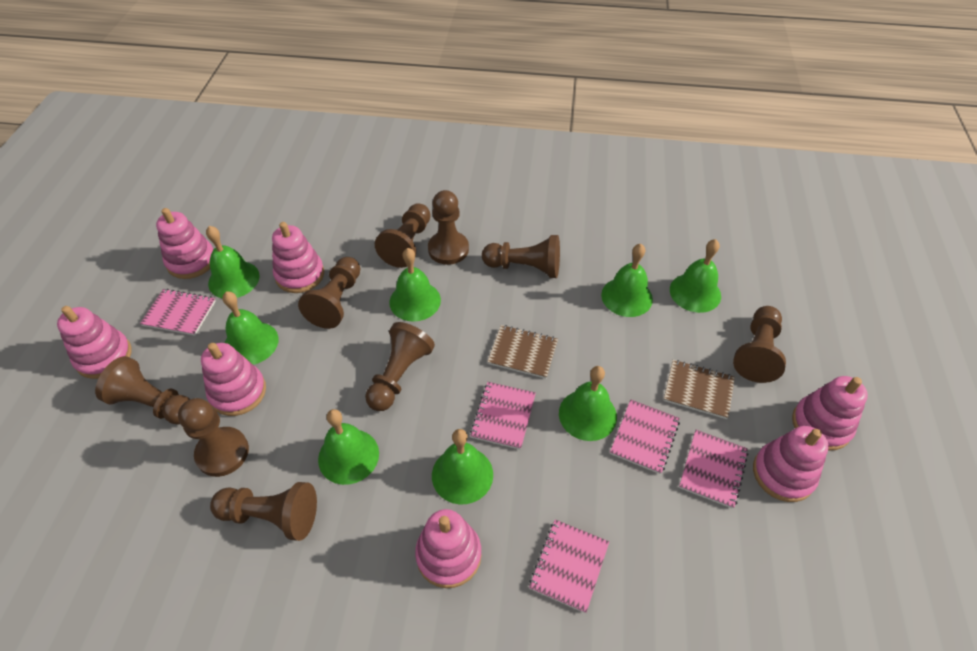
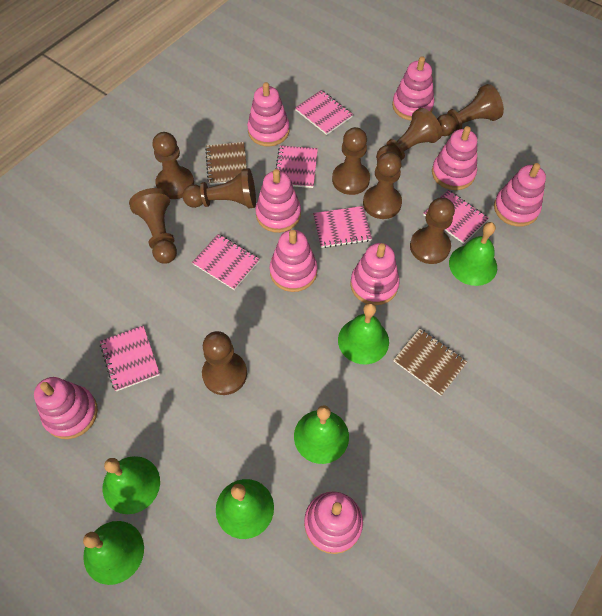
green bell: [206,226,260,298] [222,291,279,365] [318,409,379,485] [389,248,441,322] [432,429,493,504] [559,366,617,441] [601,244,653,317] [670,239,721,313] = 8 -> [83,521,144,585] [103,456,160,514] [216,479,274,539] [294,405,349,464] [338,302,389,364] [449,222,497,286] = 6
pink notebook: [140,289,216,336] [470,382,536,450] [529,520,609,613] [610,400,680,474] [679,430,748,509] = 5 -> [100,326,160,391] [192,234,260,290] [275,146,318,188] [295,90,353,135] [313,206,372,248] [423,190,489,244] = 6
pink stacking toy: [57,306,131,379] [156,208,214,279] [201,343,266,416] [272,222,324,293] [415,509,481,588] [753,426,829,502] [792,376,868,451] = 7 -> [34,377,98,439] [247,82,290,146] [255,169,301,233] [269,230,317,292] [304,491,363,554] [350,243,400,305] [392,56,434,121] [432,126,477,190] [494,163,546,227] = 9

